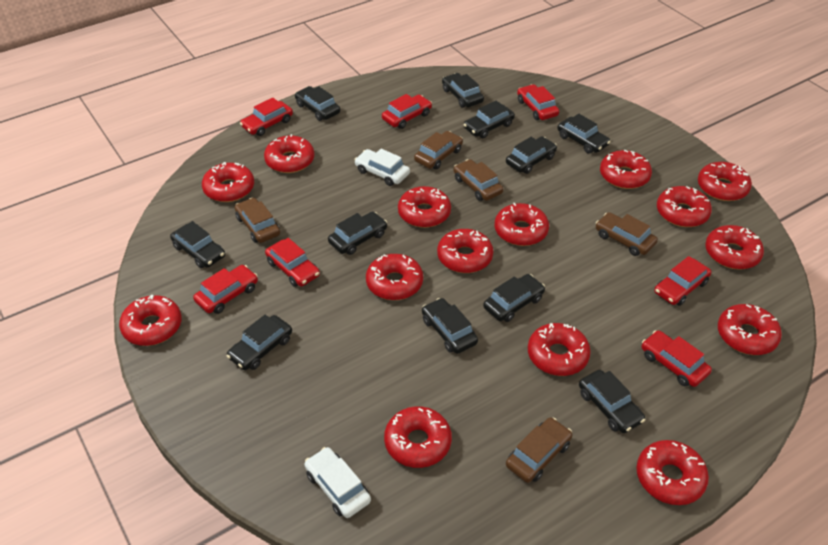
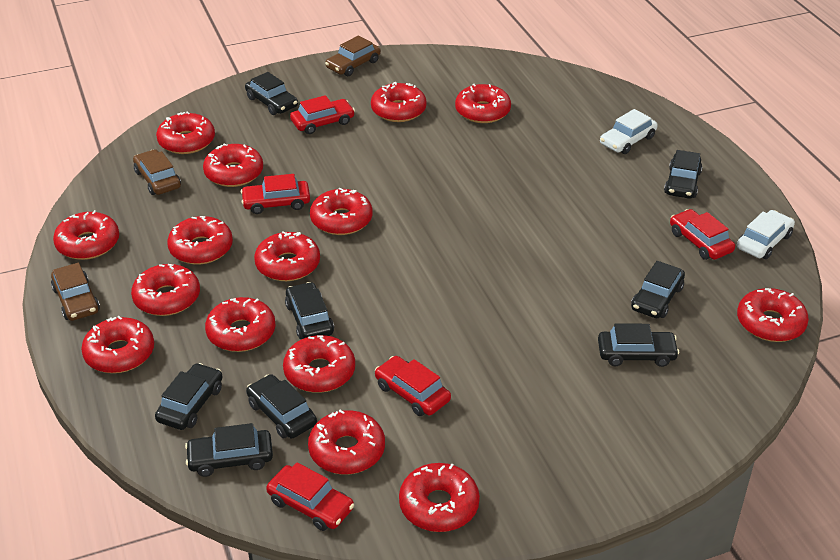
black car: [170,221,225,268] [226,315,292,370] [295,86,340,121] [328,211,387,255] [422,298,478,354] [442,73,484,108] [463,101,515,138] [483,274,545,322] [506,136,557,174] [557,114,610,154] [579,370,645,433] = 11 -> [155,363,223,430] [185,423,273,477] [245,72,298,115] [246,374,317,438] [285,282,334,339] [598,323,679,367] [631,261,685,318] [664,150,703,199] = 8
brown car: [235,198,280,243] [414,131,463,169] [454,159,503,201] [506,417,572,483] [596,212,658,256] = 5 -> [51,263,100,321] [133,149,181,195] [325,36,381,76] = 3
red car: [193,265,258,314] [240,98,293,136] [265,238,320,287] [382,94,432,129] [517,84,559,120] [642,330,712,387] [654,256,711,306] = 7 -> [241,174,310,214] [266,462,354,531] [290,95,355,134] [375,356,451,416] [670,209,735,260] = 5

